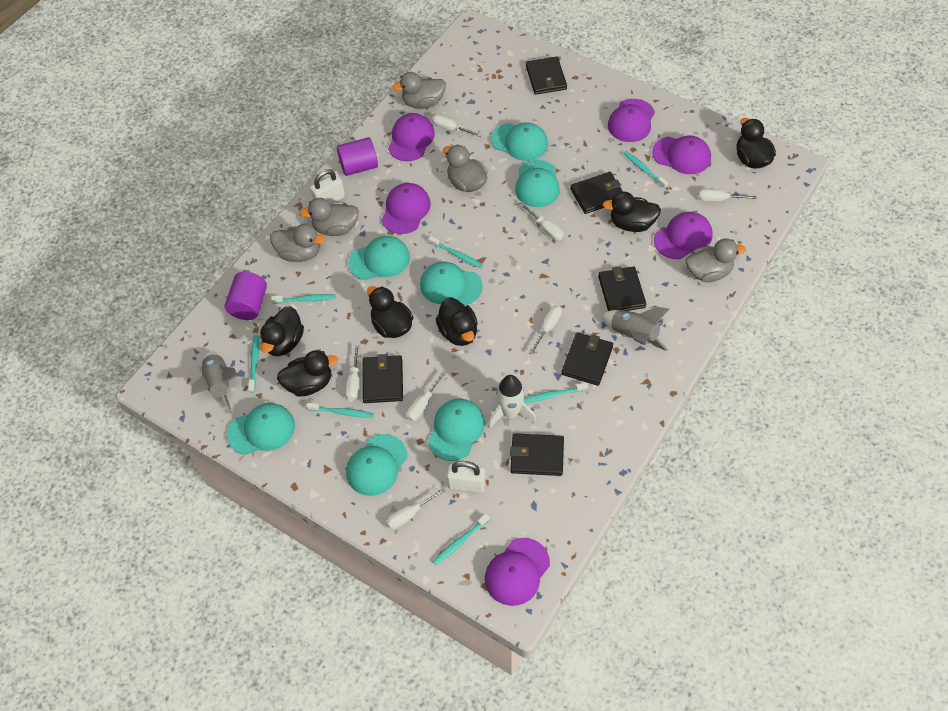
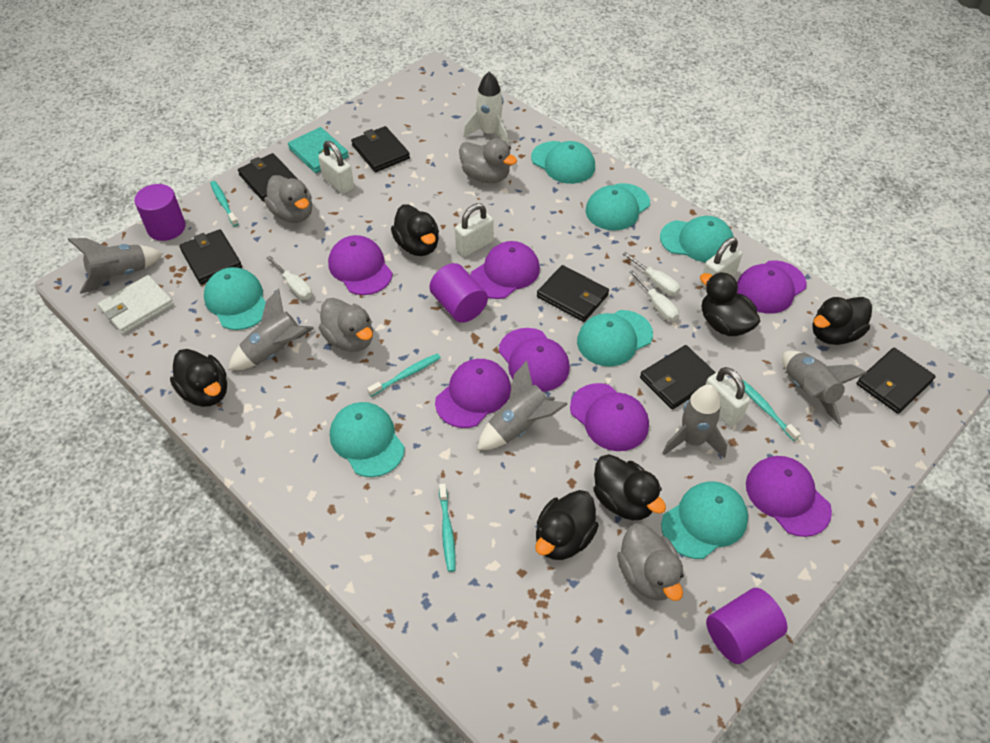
grey duck: [270,224,326,262] [300,198,359,236] [392,72,446,109] [443,145,488,192] [686,238,746,282] = 5 -> [264,175,312,223] [319,298,373,352] [459,138,517,183] [617,523,684,601] = 4
grey rocket: [191,351,238,414] [602,306,670,351] = 2 -> [68,238,163,294] [228,288,314,370] [477,360,568,450] [663,384,727,458] [782,350,867,425] = 5
purple cap: [381,183,431,234] [388,113,435,161] [485,538,550,606] [608,99,655,142] [652,135,711,174] [654,212,713,259] = 6 -> [328,235,393,295] [435,359,511,428] [471,241,540,299] [499,328,570,392] [570,383,649,451] [737,260,807,314] [746,456,832,537] = 7
purple cylinder: [225,272,267,320] [337,137,378,176] = 2 -> [134,184,186,241] [429,263,488,323] [706,588,788,664] = 3
turquoise toothbrush: [248,335,259,392] [271,294,335,303] [307,403,374,418] [429,236,483,268] [433,513,490,565] [523,382,588,403] [623,151,668,188] = 7 -> [210,181,238,226] [367,353,441,397] [439,484,456,572] [742,379,800,441] = 4
turquoise wallet: none = 0 -> [288,127,349,173] = 1
white padlock: [310,169,345,203] [447,461,486,493] = 2 -> [318,141,354,194] [455,203,494,257] [700,237,742,288] [705,367,750,427] = 4
white screwdriver: [346,345,360,401] [386,488,445,529] [407,371,446,421] [432,114,482,137] [520,204,564,240] [529,306,562,354] [698,189,757,201] = 7 -> [266,256,312,300] [622,252,680,295] [629,270,679,321] = 3
white wallet: none = 0 -> [98,275,174,334] = 1

